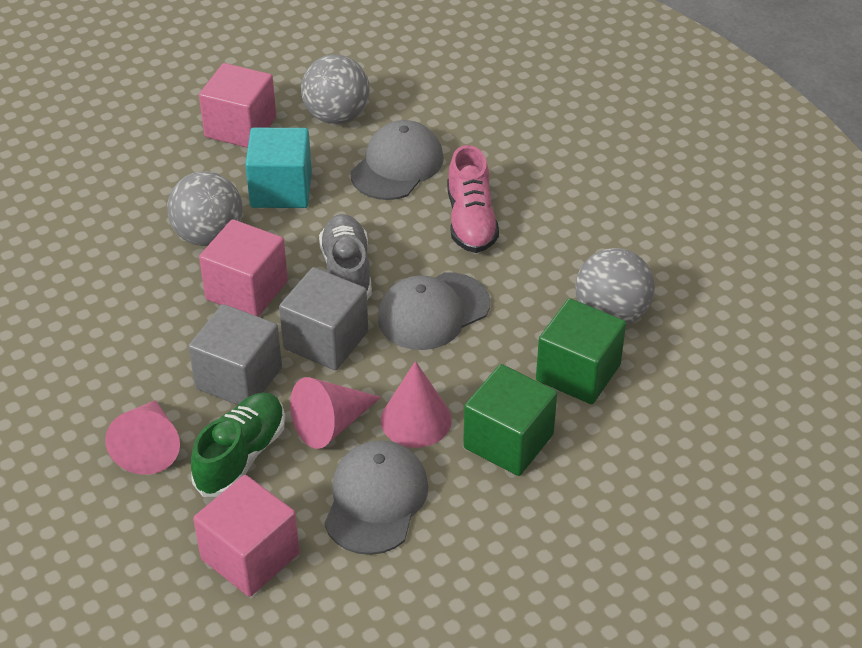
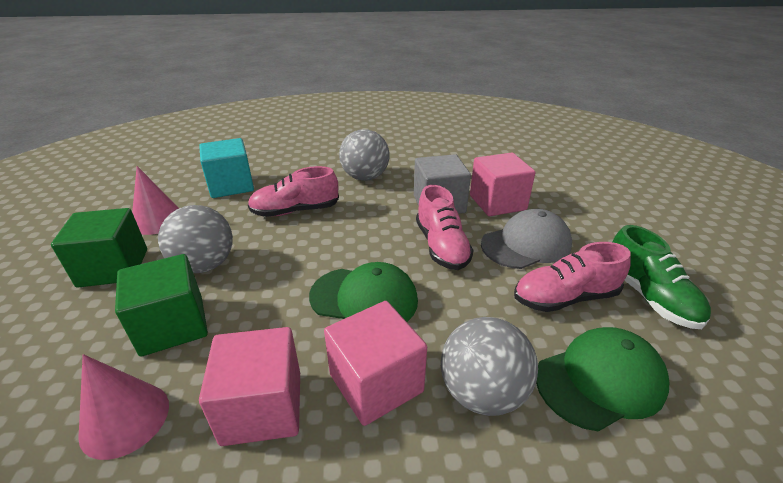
green cap: none = 0 -> [309,262,418,322] [536,327,669,432] = 2
grey cap: [324,440,429,555] [350,120,444,200] [378,272,490,350] = 3 -> [481,209,572,269] = 1
grey cube: [188,304,282,405] [279,267,368,370] = 2 -> [414,154,471,214] = 1
grey shoe: [319,214,372,300] = 1 -> none = 0
pink cone: [105,400,180,475] [290,377,381,449] [381,361,452,448] = 3 -> [78,354,169,460] [132,166,179,235] = 2
pink shoe: [447,145,499,253] = 1 -> [248,166,339,217] [416,185,474,270] [514,242,631,312] = 3

